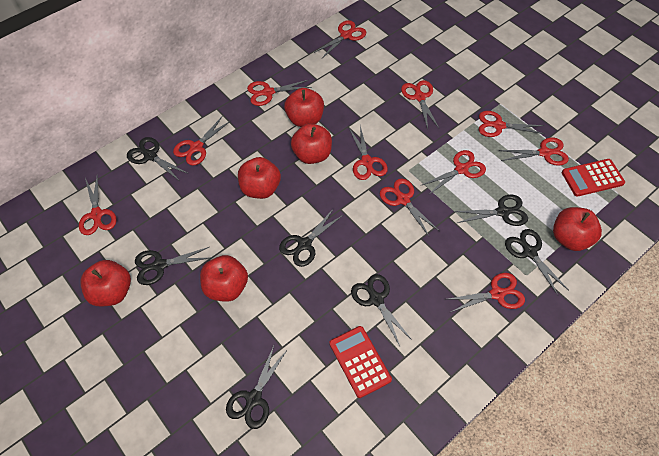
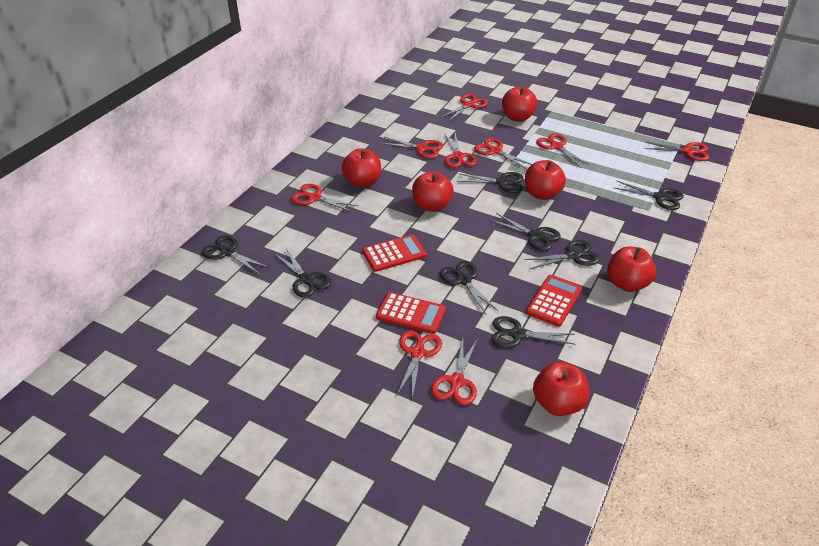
black scissors: [127,137,189,180] [135,247,209,285] [226,346,286,429] [279,208,343,267] [351,274,412,346] [454,195,528,226] [505,229,569,295] = 7 -> [202,235,269,275] [275,248,331,298] [439,261,498,314] [458,172,523,193] [490,213,561,251] [491,316,576,348] [524,240,600,269] [614,181,684,210] = 8
red calculator: [329,326,392,398] [562,159,625,197] = 2 -> [362,234,427,272] [376,292,446,334] [526,275,582,327] = 3
red scissors: [79,174,117,235] [173,117,231,166] [247,80,312,106] [314,20,366,58] [349,126,388,180] [380,178,439,236] [401,80,439,129] [422,150,486,194] [448,273,525,312] [479,111,545,137] [498,138,569,166] = 11 -> [291,184,358,212] [381,137,443,159] [397,330,442,399] [431,339,477,405] [440,94,488,122] [445,133,477,168] [474,138,532,169] [536,133,589,168] [645,142,709,161] = 9

